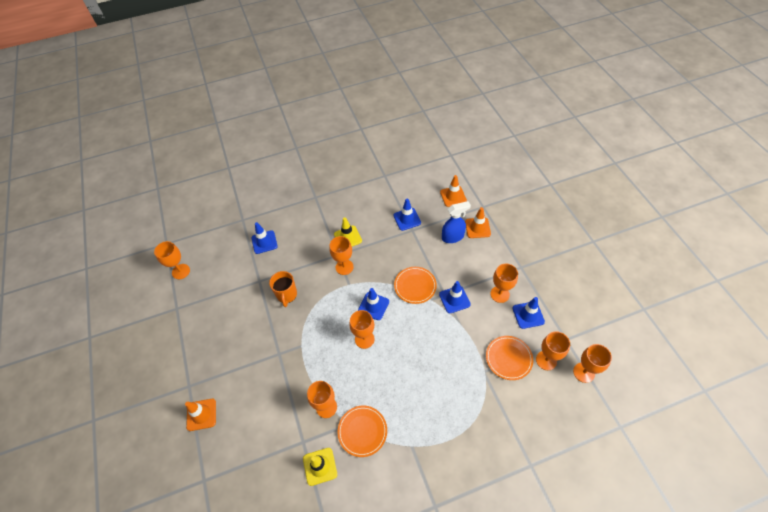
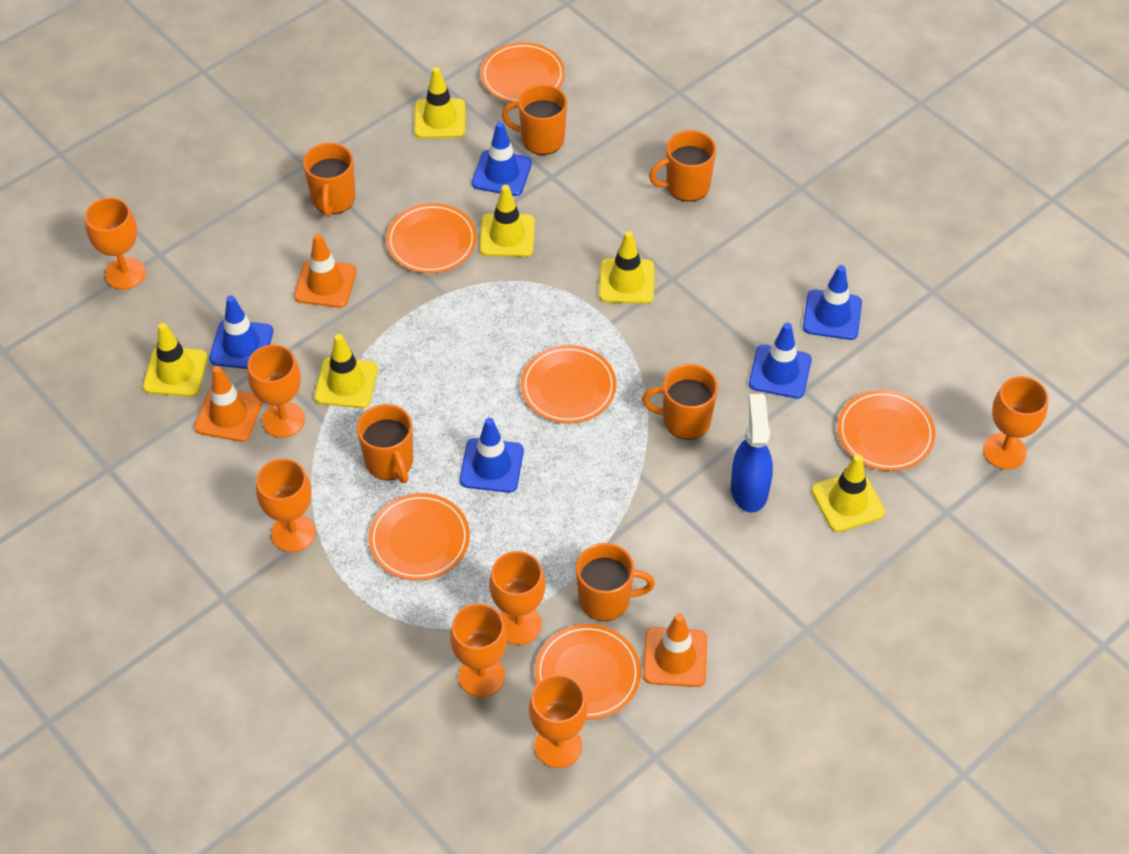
orange mug: [269,271,297,307] = 1 -> [303,143,355,217] [357,404,413,483] [502,84,567,155] [576,543,655,621] [642,364,718,440] [649,130,716,202] = 6
orange plate: [337,406,387,457] [394,267,437,304] [486,336,533,380] = 3 -> [369,493,470,581] [386,203,477,273] [480,42,565,103] [521,345,617,424] [535,624,641,720] [837,390,935,471] = 6
yellow traffic cone: [303,448,337,486] [334,217,362,247] = 2 -> [143,323,208,397] [314,334,378,408] [414,67,465,138] [480,185,535,257] [599,231,654,304] [812,454,885,532] = 6

